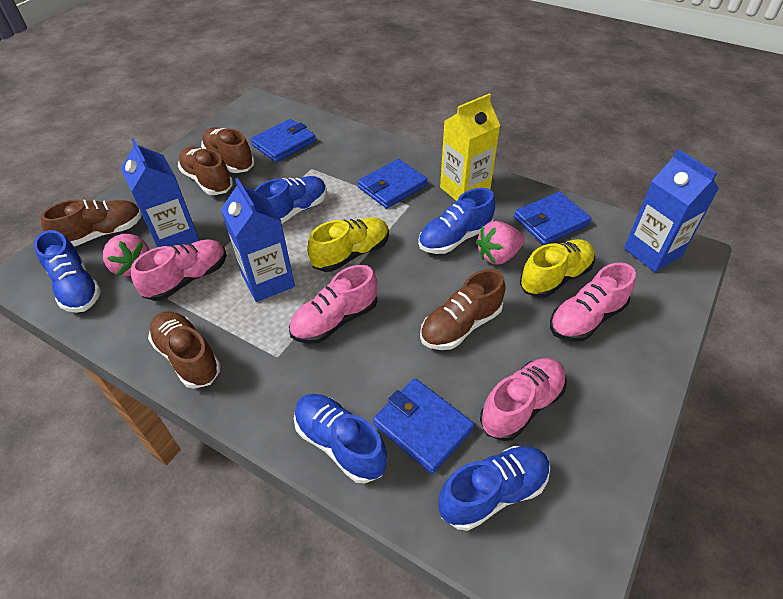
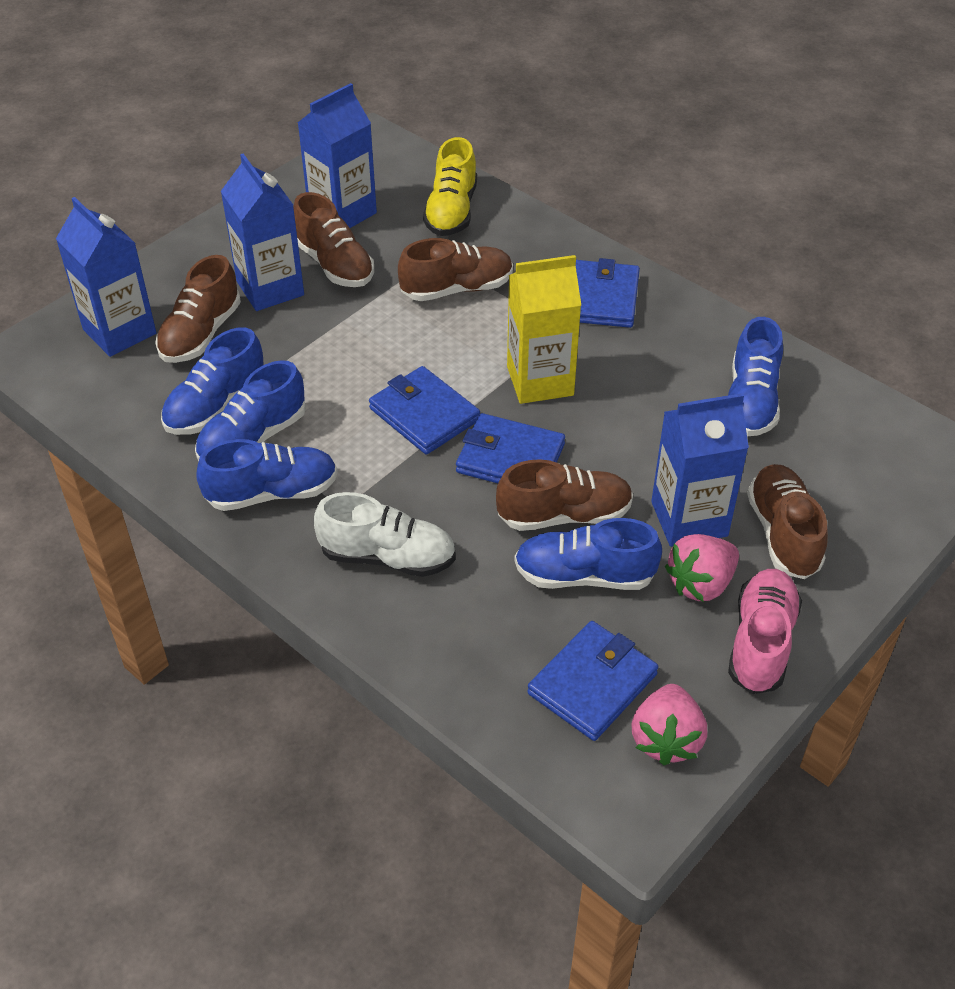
blue carton: [121,138,199,247] [221,178,295,302] [624,149,719,272] = 3 -> [56,197,156,357] [221,153,304,311] [298,83,377,228] [651,393,749,547] = 4
pink shoe: [131,239,227,301] [289,265,377,344] [480,358,567,441] [550,263,636,342] = 4 -> [728,569,802,694] = 1
white shoe: none = 0 -> [314,492,456,577] = 1
yellow shoe: [307,217,389,272] [520,239,595,298] = 2 -> [423,137,477,236] = 1

